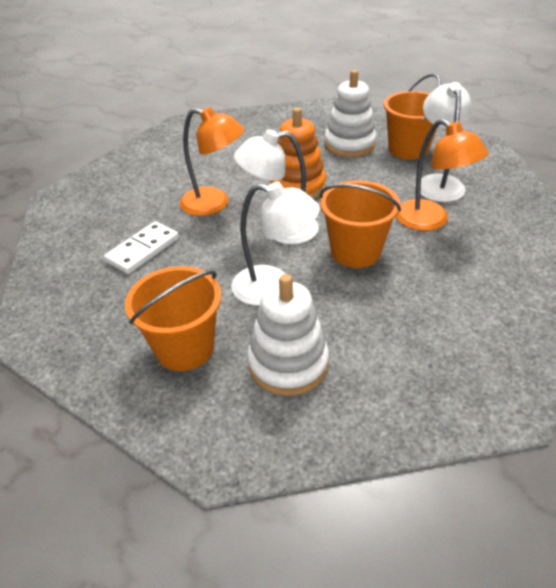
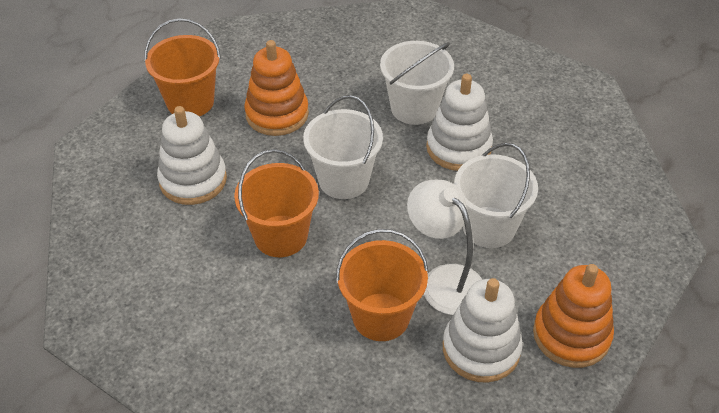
orange lamp: [180,107,244,216] [396,119,488,231] = 2 -> none = 0
orange stacking toy: [270,108,326,199] = 1 -> [245,40,309,136] [533,264,614,368] = 2
white bucket: none = 0 -> [303,95,383,199] [380,41,454,125] [454,143,538,248] = 3
white domino: [104,221,179,274] = 1 -> none = 0
white lamp: [231,182,320,306] [234,130,319,244] [420,82,472,202] = 3 -> [407,180,482,315] = 1
white stacking toy: [247,274,329,396] [324,70,376,157] = 2 -> [157,106,227,205] [426,74,493,171] [443,278,523,383] = 3

